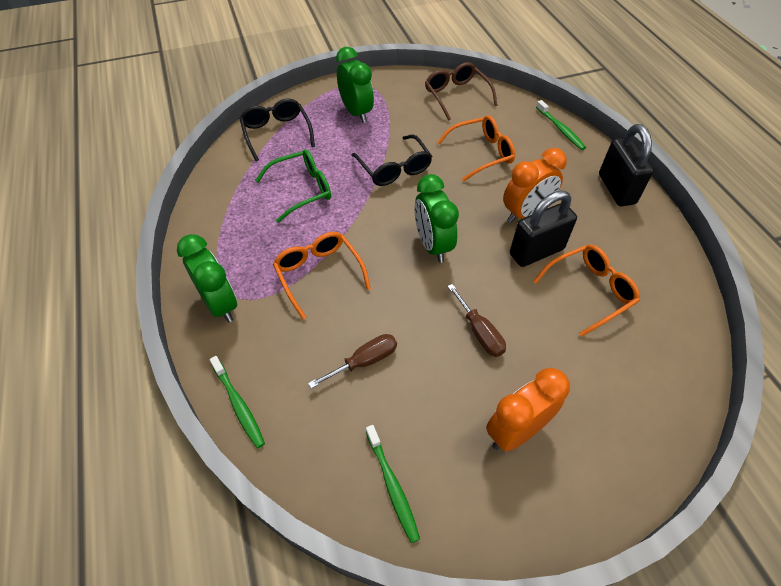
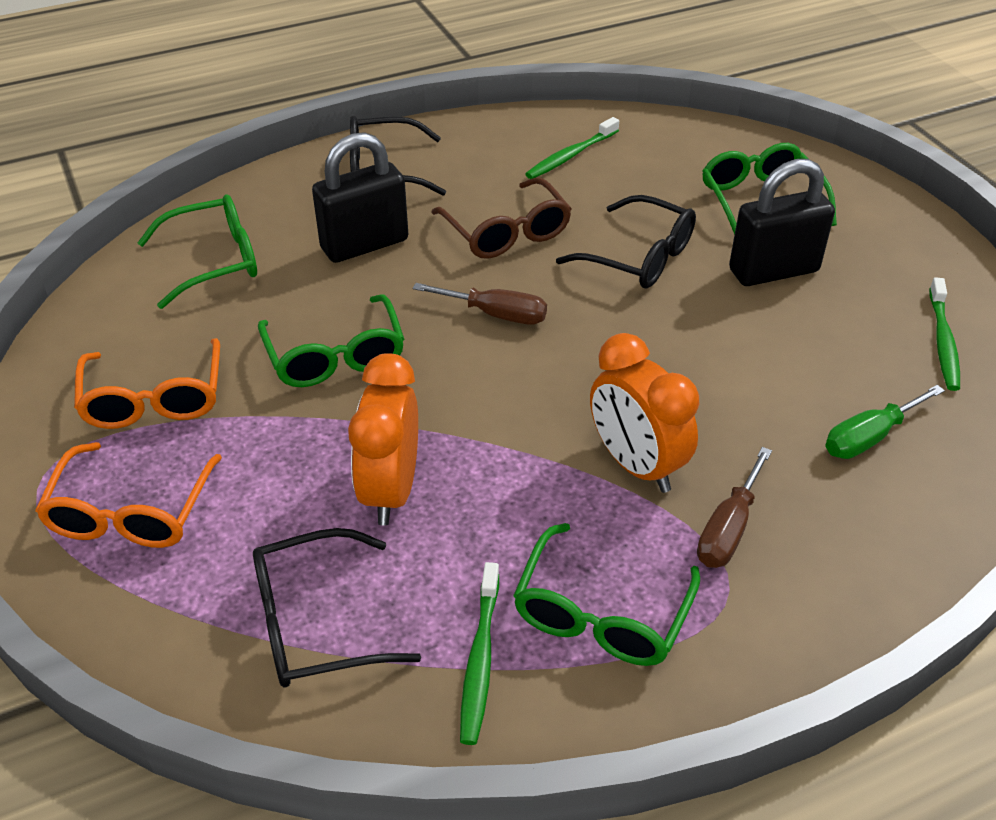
black glasses: [239,98,315,161] [351,135,432,186] = 2 -> [253,528,421,687] [350,115,446,196] [556,195,696,289] = 3
green clock: [177,234,237,323] [336,47,374,123] [414,174,459,263] = 3 -> none = 0
green glasses: [255,149,331,223] = 1 -> [137,194,257,309] [258,294,404,387] [513,523,700,666] [702,143,837,235] = 4
green screwdriver: none = 0 -> [825,385,945,459] = 1
orange glasses: [273,232,371,319] [437,115,515,181] [533,245,640,337] = 3 -> [35,442,222,548] [74,338,220,429] = 2

